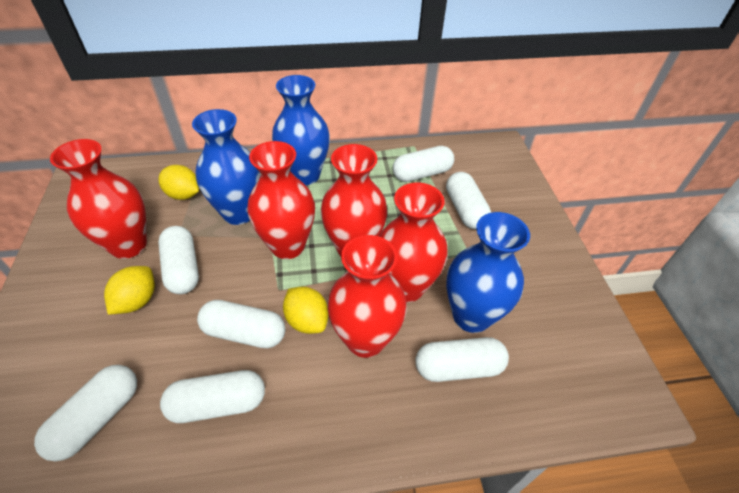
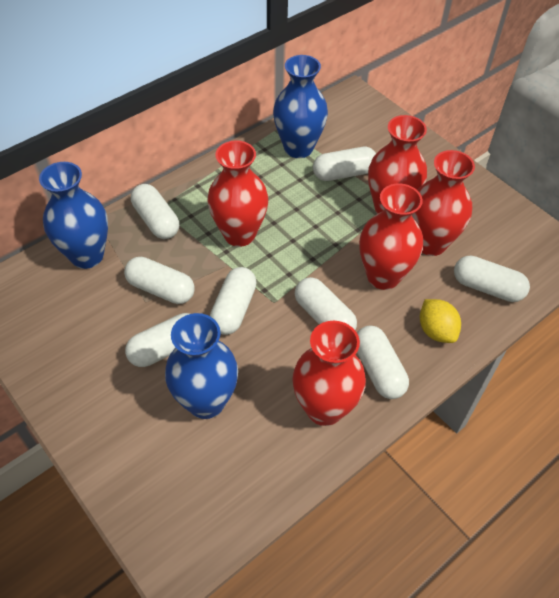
white capsule: [34,365,137,461] [158,226,199,294] [160,370,265,423] [197,300,285,348] [393,146,454,182] [415,337,509,382] [446,172,491,229] = 7 -> [124,257,195,304] [125,313,190,367] [131,184,179,239] [210,267,257,335] [295,277,357,330] [313,147,376,181] [357,326,409,399] [454,255,530,302] = 8
yellow lemon: [104,266,155,315] [158,165,199,200] [283,287,329,334] = 3 -> [420,299,461,343] = 1

